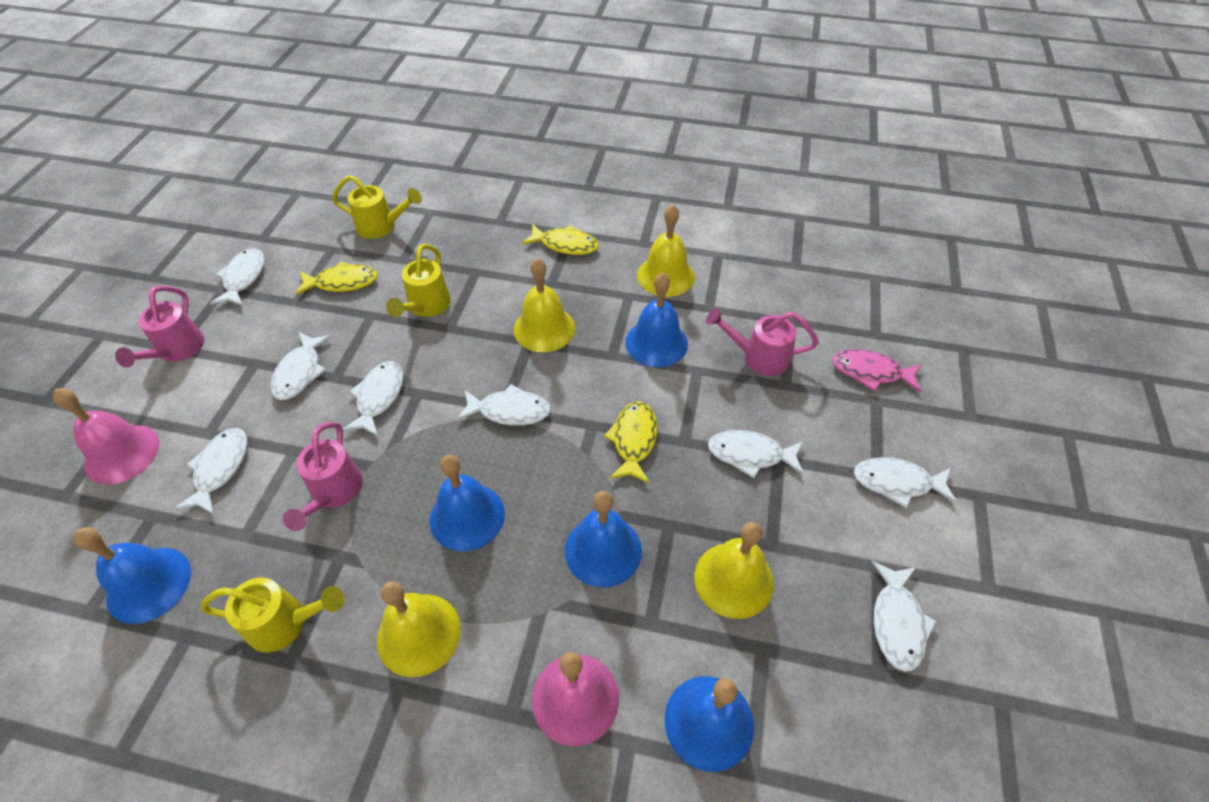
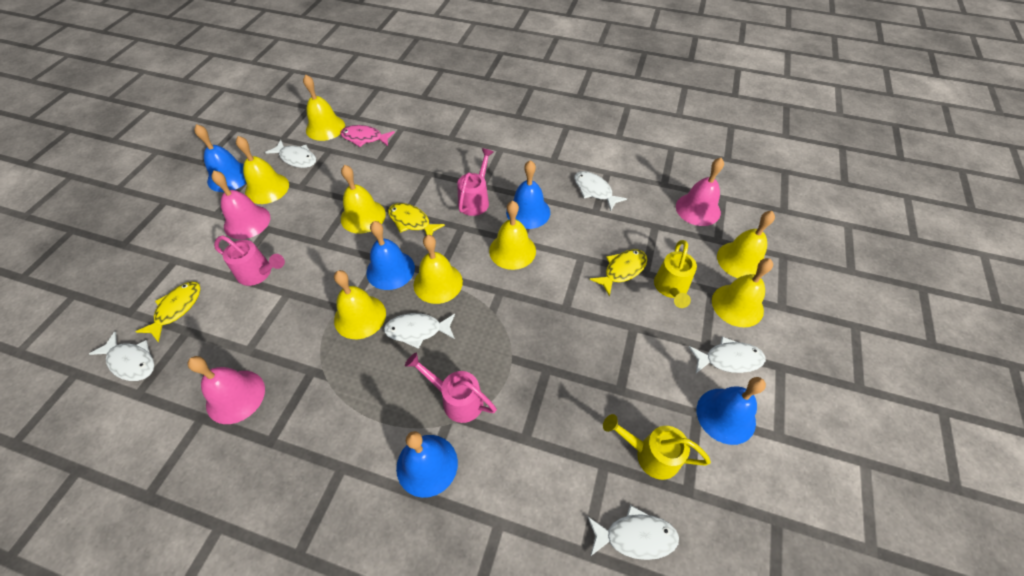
pink bell: [53,388,160,484] [532,652,619,746] = 2 -> [187,356,265,424] [211,171,270,239] [676,158,724,226] = 3
white fish: [174,428,247,515] [210,248,264,306] [271,332,332,400] [342,361,403,436] [457,384,551,426] [708,430,804,478] [854,457,957,508] [872,561,937,672] = 8 -> [89,332,154,381] [265,140,316,168] [384,313,455,349] [574,171,627,211] [588,505,679,560] [689,336,766,373] = 6
yellow bell: [377,581,461,677] [514,258,575,352] [637,204,695,297] [694,522,774,619] = 4 -> [236,136,289,204] [303,75,345,141] [334,270,386,339] [341,165,386,234] [414,235,463,304] [489,201,536,270] [712,258,773,327] [717,211,775,278] = 8
yellow watering can: [200,577,344,653] [332,175,422,239] [386,244,451,317] = 3 -> [603,414,711,480] [654,240,697,308] = 2

